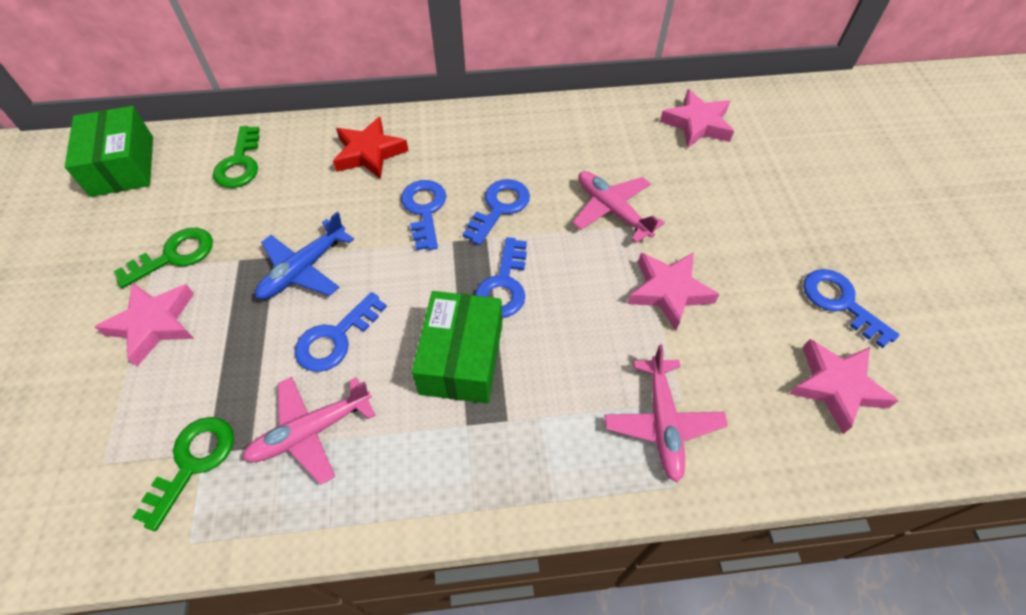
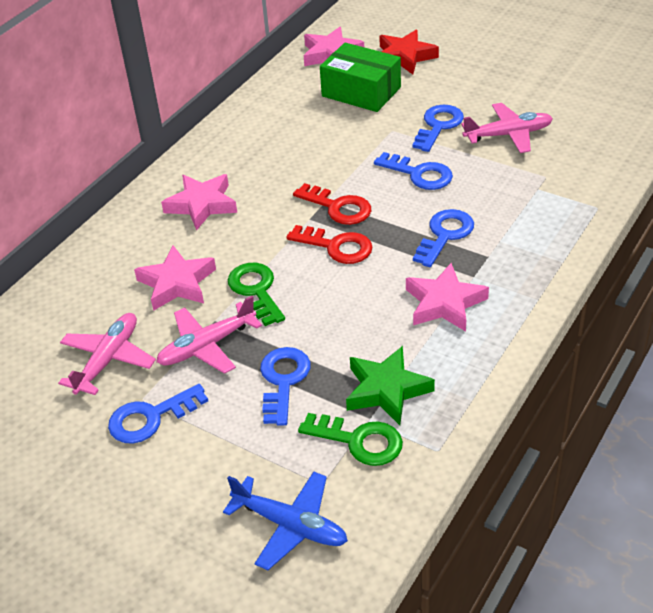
green box: [65,106,153,197] [412,291,502,404] = 2 -> [320,43,401,112] = 1
green key: [114,228,213,288] [132,417,234,531] [213,126,260,188] = 3 -> [228,263,285,326] [298,413,403,466] = 2
green star: none = 0 -> [346,346,435,425] = 1
red key: none = 0 -> [286,225,372,264] [293,183,371,225] = 2

